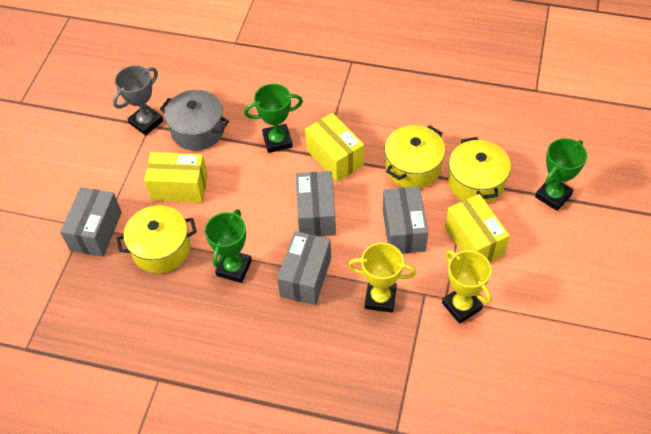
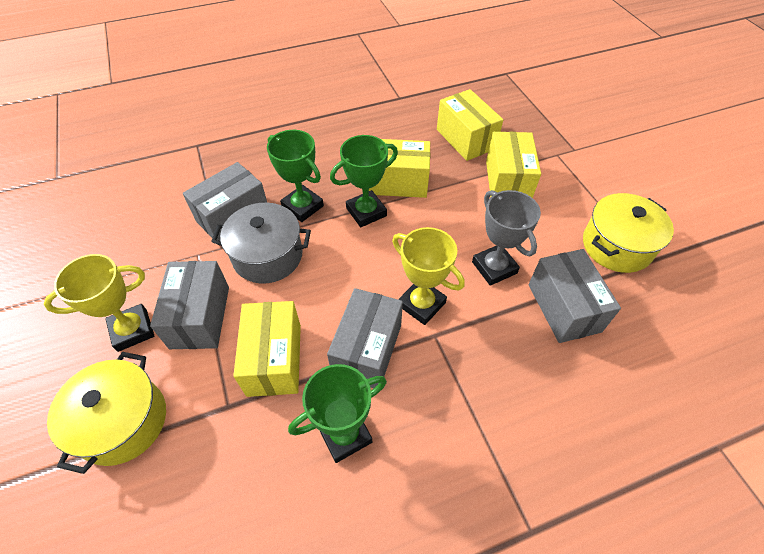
yellow box: [144,152,208,203] [305,113,364,182] [445,194,510,262] = 3 -> [233,301,301,397] [369,139,430,198] [437,89,503,161] [486,132,541,198] = 4
yellow pot: [116,206,197,273] [385,125,445,188] [448,137,511,203] = 3 -> [47,352,166,474] [583,193,674,273] = 2

